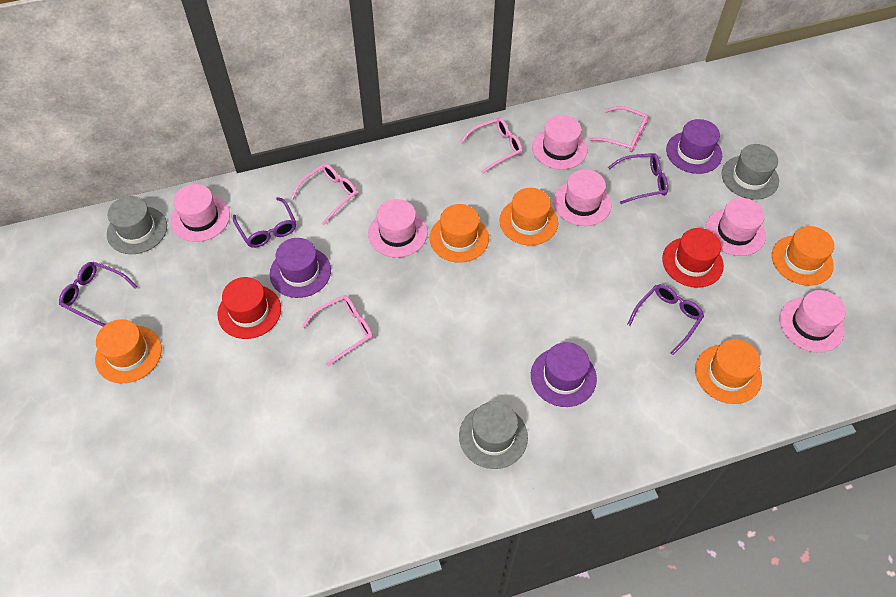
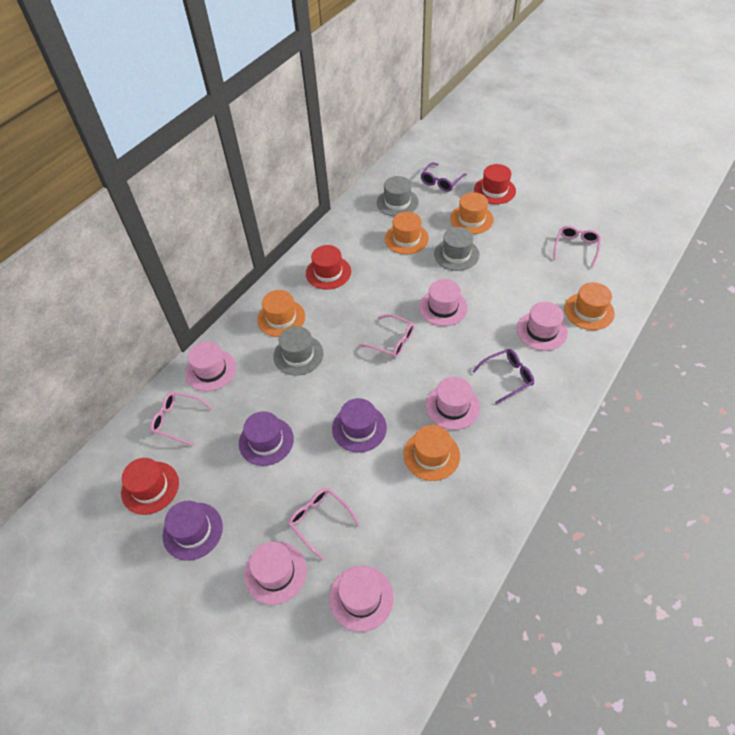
purple glasses: [59,262,137,327] [233,197,296,248] [608,153,668,204] [627,284,704,355] = 4 -> [421,162,467,192] [472,349,534,404] = 2
red hat: [217,277,281,339] [662,228,724,288] = 2 -> [121,458,179,515] [306,245,351,290] [474,164,516,204] = 3

